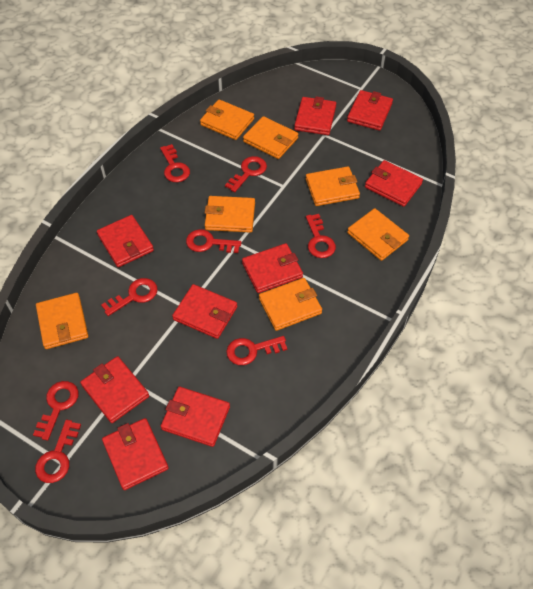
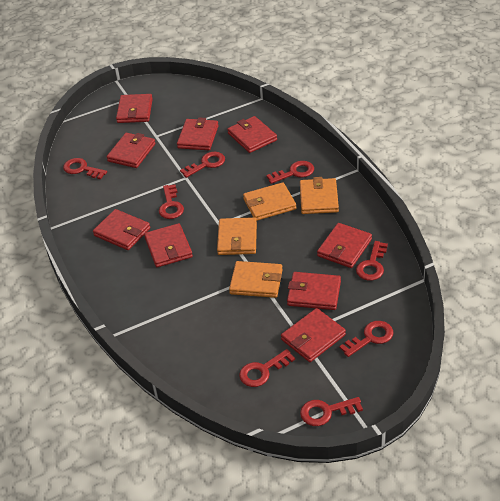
orange wallet: [36,293,88,349] [200,99,254,140] [205,196,255,233] [243,116,298,159] [259,278,322,331] [306,166,360,206] [347,208,409,261] = 7 -> [217,217,257,255] [229,261,283,298] [243,182,296,221] [300,177,339,214] = 4

